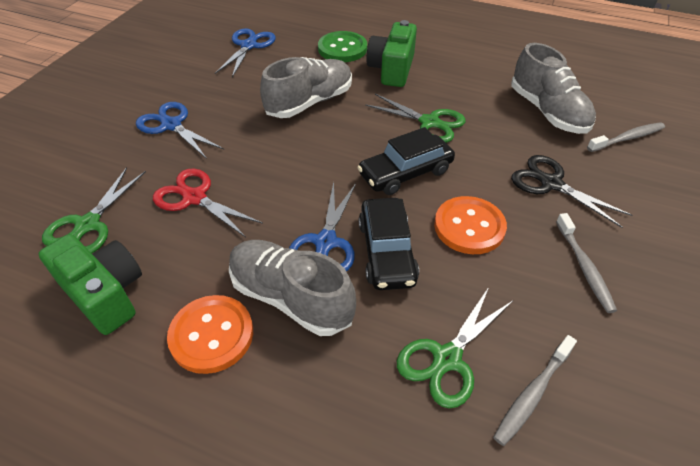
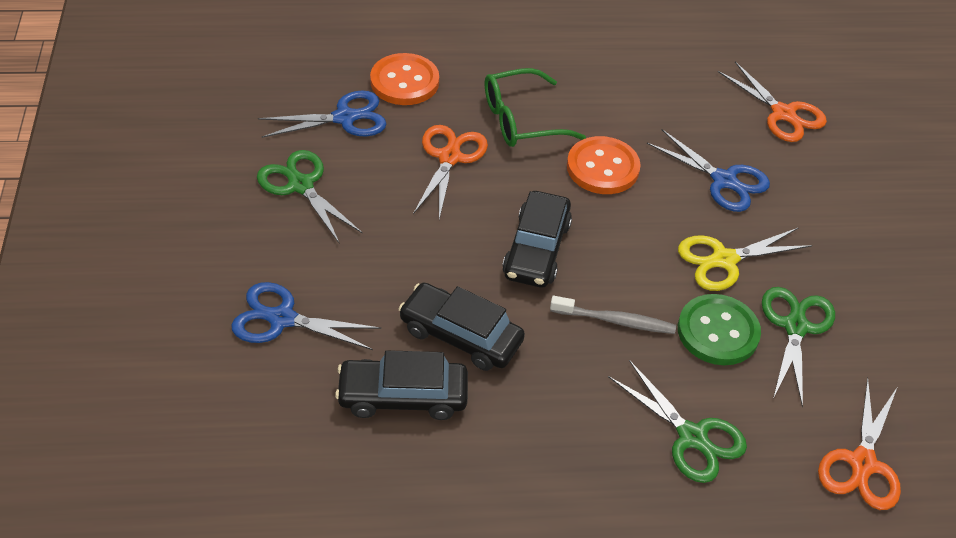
black car: [357,127,455,195] [359,198,419,290] = 2 -> [335,350,468,420] [398,283,525,371] [502,191,572,288] = 3
black scissors: [511,155,632,228] = 1 -> none = 0
green camera: [38,234,142,335] [367,20,417,87] = 2 -> none = 0
green glasses: none = 0 -> [485,68,586,147] = 1
grey shoe: [229,240,356,336] [260,57,352,118] [511,43,596,134] = 3 -> none = 0
grey toothbrush: [493,335,577,446] [556,213,617,313] [587,122,665,152] = 3 -> [550,296,676,334] = 1
orange scissors: none = 0 -> [413,125,488,219] [718,62,827,142] [818,378,901,510] = 3
red scissors: [153,168,263,237] = 1 -> none = 0
yellow scissors: none = 0 -> [678,227,813,291] = 1

